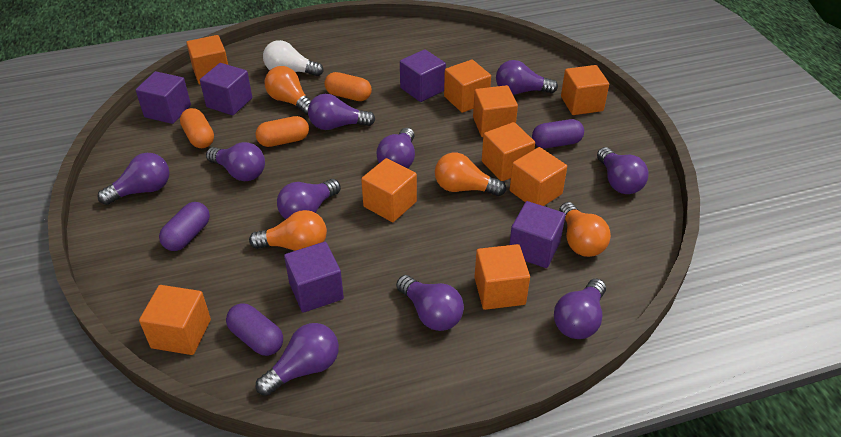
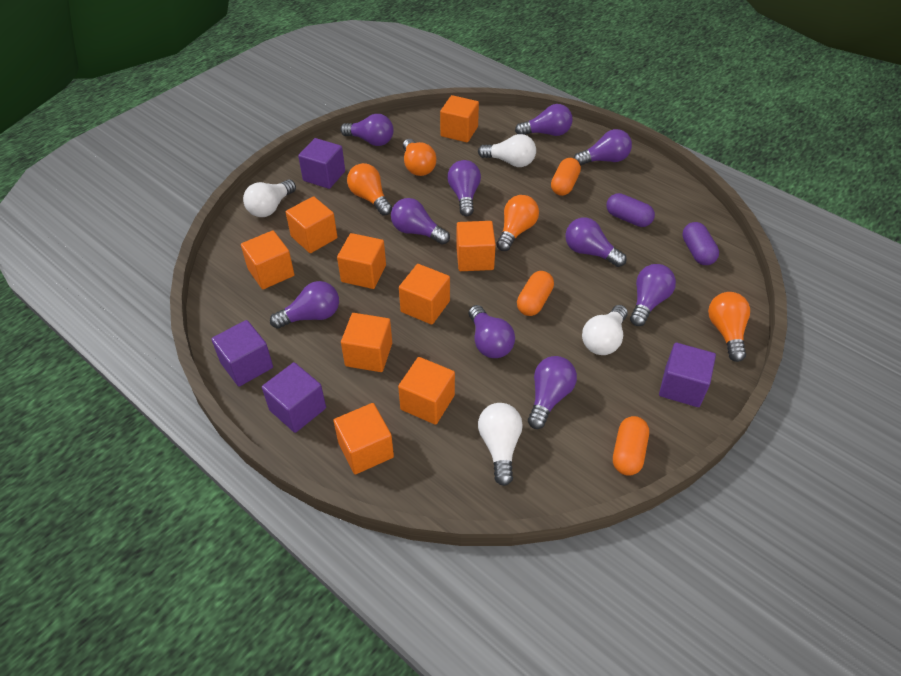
purple capsule: [159,202,210,251] [226,303,283,356] [532,119,584,148] = 3 -> [606,193,655,227] [682,222,719,265] = 2
purple cube: [136,71,191,124] [200,63,252,115] [284,242,344,313] [400,49,446,102] [509,201,565,268] = 5 -> [211,320,273,387] [262,362,326,433] [298,138,345,189] [659,343,716,407] = 4
white light bulb: [263,40,324,76] = 1 -> [243,179,296,217] [478,134,536,167] [478,403,523,486] [582,305,628,355] = 4

